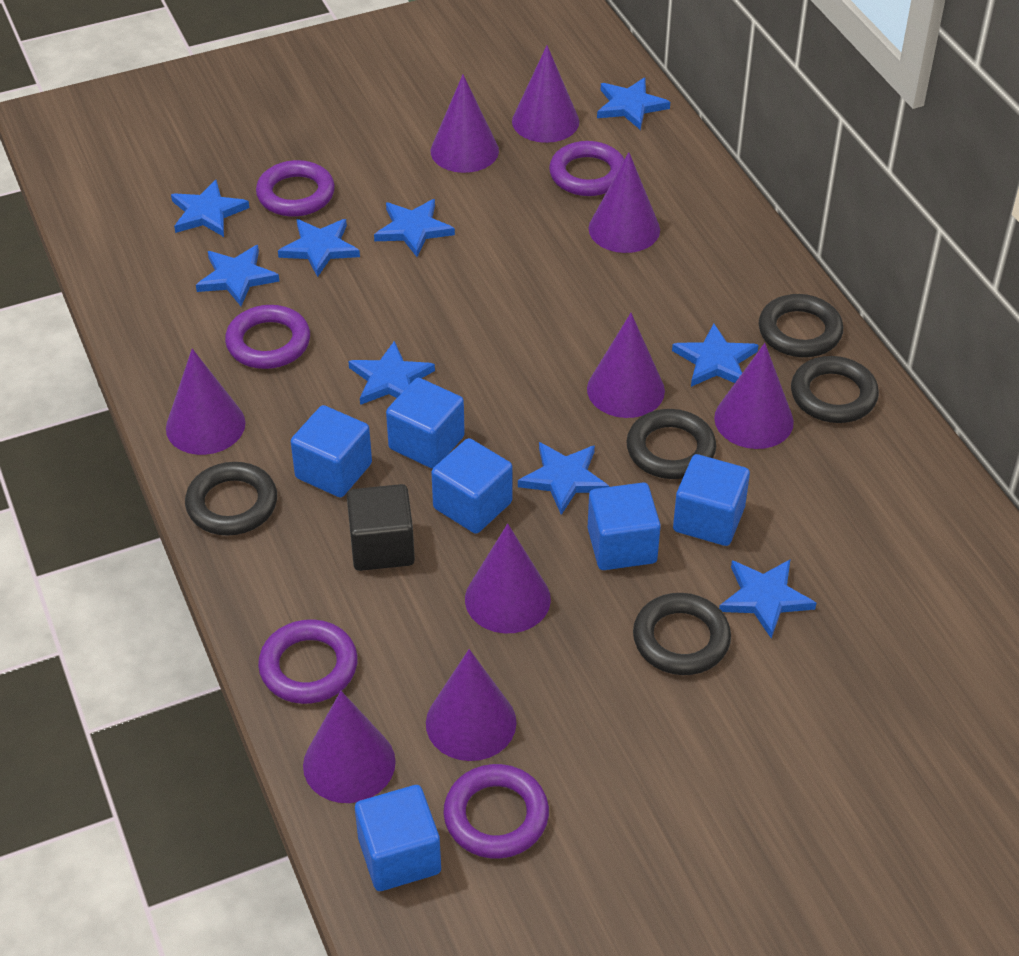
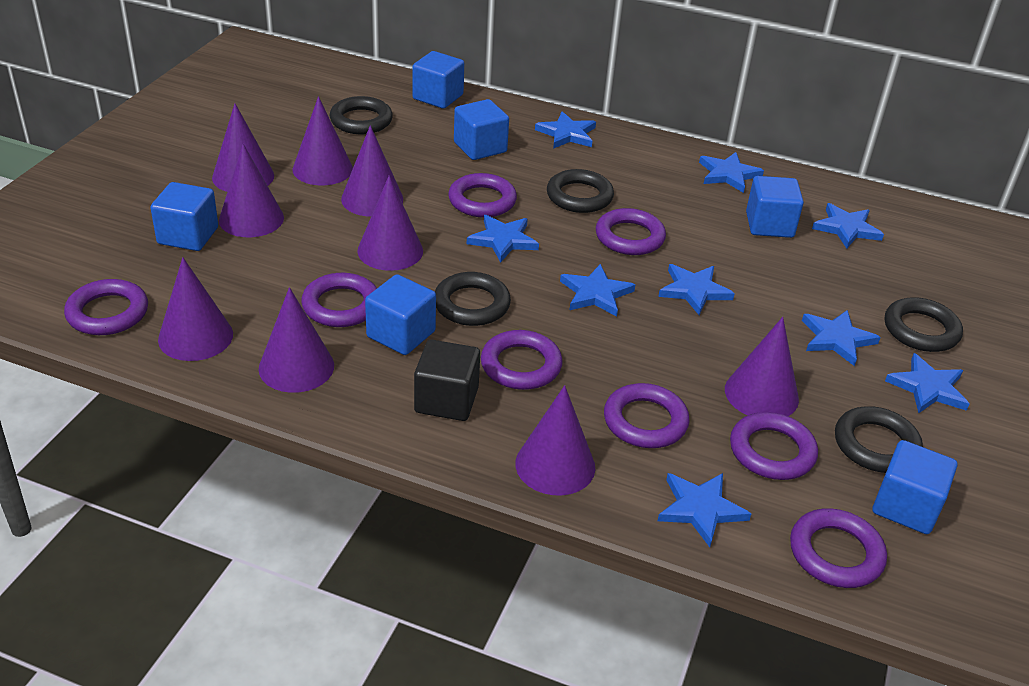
purple ring: [225,305,310,369] [256,160,335,217] [258,619,358,704] [443,764,549,859] [549,141,624,196] = 5 -> [64,279,148,335] [301,273,377,327] [448,173,517,218] [481,330,563,390] [596,208,666,255] [604,383,689,448] [730,412,818,480] [790,508,887,588] = 8

